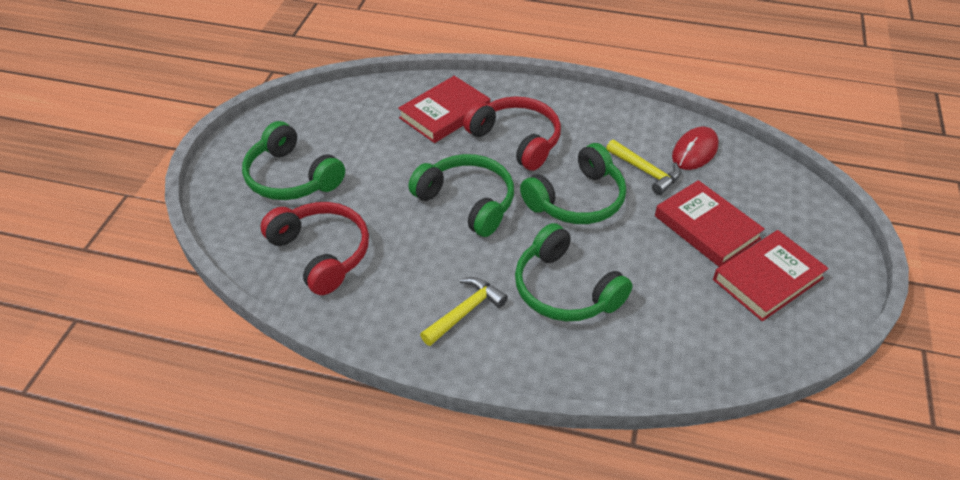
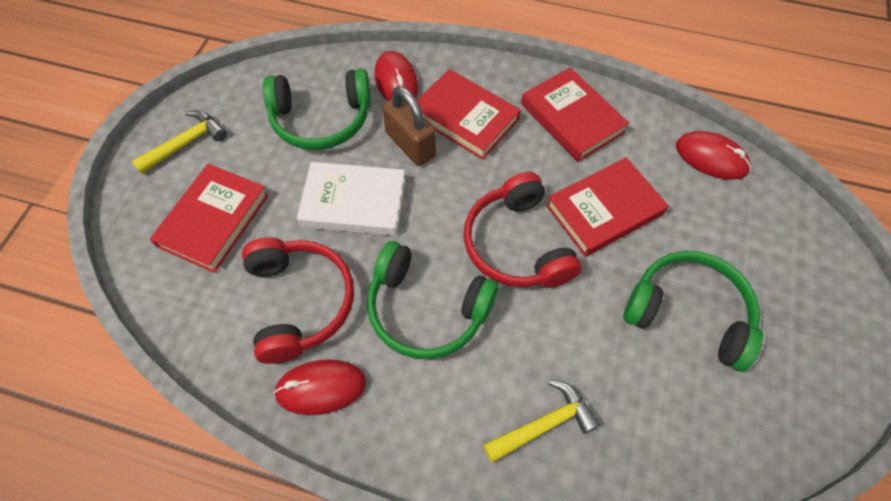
brown padlock: none = 0 -> [382,86,436,166] = 1
green headphones: [242,121,345,200] [408,154,514,237] [515,223,633,321] [520,143,626,224] = 4 -> [263,69,371,150] [367,241,499,359] [624,251,763,372] = 3
red book: [398,76,490,143] [655,180,765,267] [713,230,829,321] = 3 -> [150,164,269,273] [417,69,521,160] [521,67,629,162] [546,157,669,257] = 4
red mouse: [672,127,719,170] = 1 -> [273,359,367,415] [375,51,419,101] [676,131,751,180] = 3
white book: none = 0 -> [297,162,406,236] = 1

